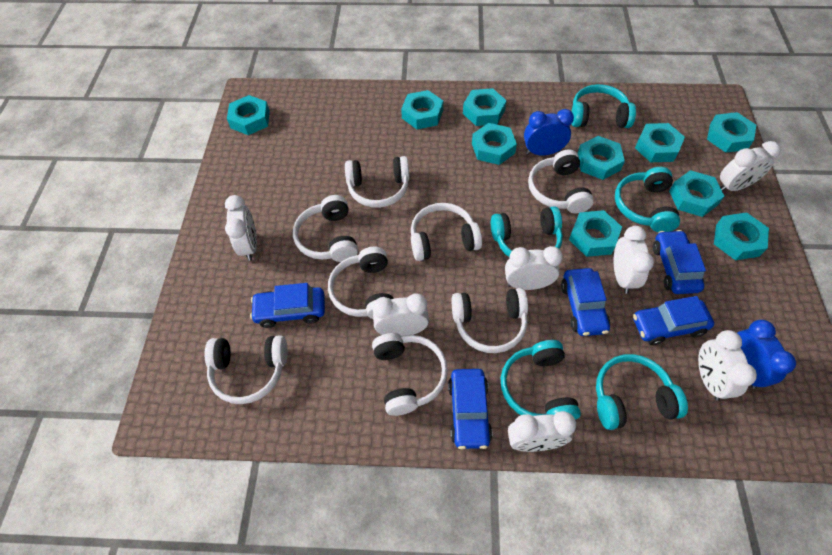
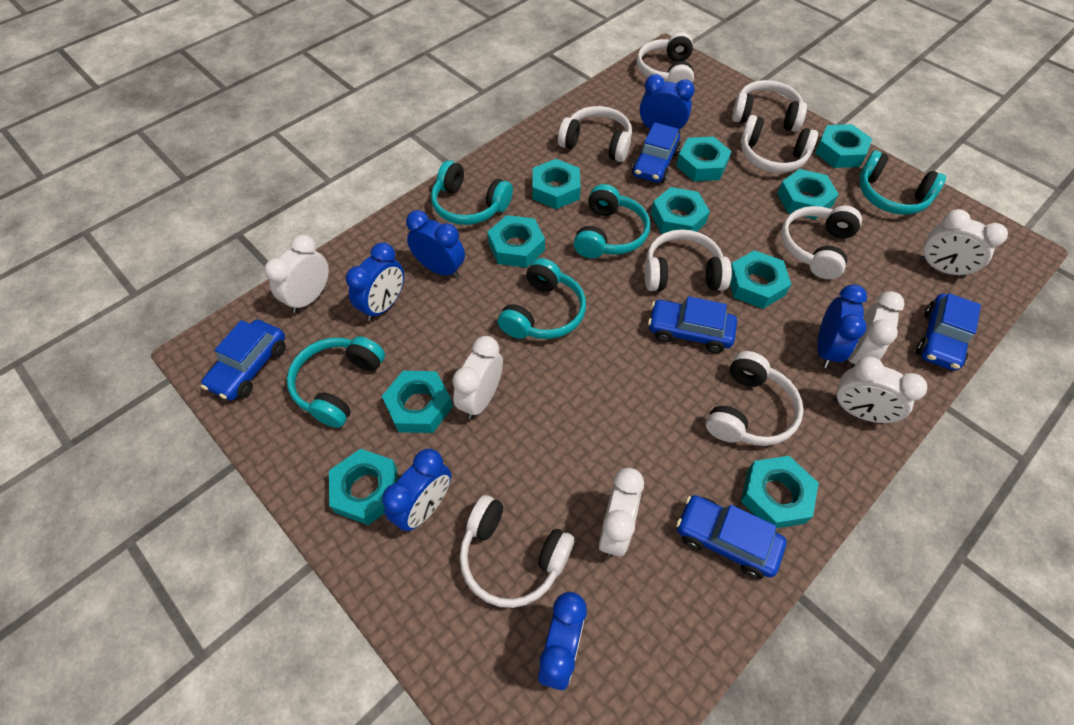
blue clock: [524,109,574,156] [737,320,796,389] = 2 -> [346,242,404,321] [382,449,452,531] [406,210,465,278] [538,592,587,691] [640,74,695,134] [818,284,867,368] = 6
white clock: [225,195,257,261] [372,293,429,336] [505,246,563,290] [508,411,576,452] [614,226,654,294] [698,330,757,401] [720,141,781,191] = 7 -> [264,235,329,313] [452,336,503,419] [599,468,644,557] [833,357,927,424] [848,291,905,368] [919,209,1008,278] = 6

